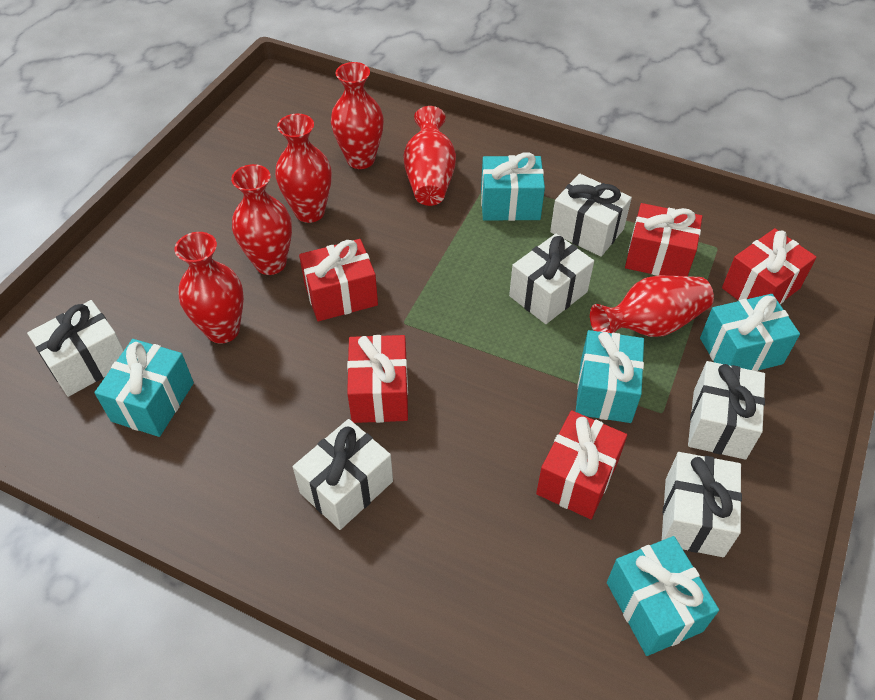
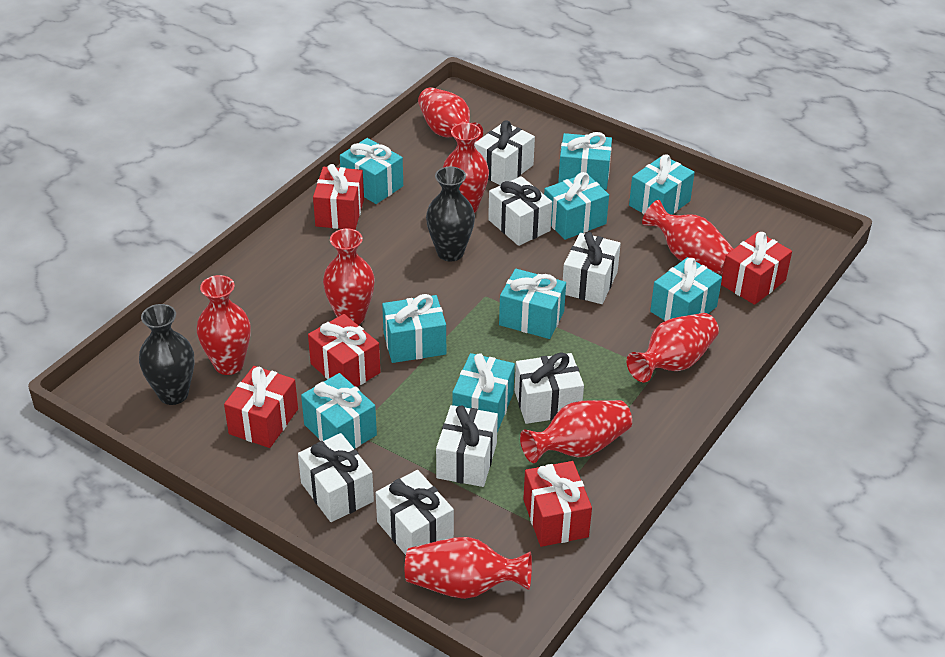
black vase: none = 0 -> [139,304,194,405] [426,166,475,261] = 2
red vase: [175,232,244,344] [231,164,292,275] [275,114,332,223] [331,62,384,169] [404,106,456,206] [590,275,714,337] = 6 -> [197,275,251,375] [323,229,375,325] [405,537,532,599] [418,87,483,142] [443,123,489,213] [520,400,632,463] [627,313,719,382] [642,200,734,274] = 8
turquoise gift: [94,339,194,437] [481,152,545,221] [576,330,644,423] [607,536,719,656] [700,294,800,371] = 5 -> [301,373,377,449] [340,138,403,204] [382,294,446,363] [452,353,515,432] [499,269,566,339] [544,172,609,240] [558,132,612,190] [629,154,695,215] [650,257,722,321] = 9
white gift: [27,300,124,397] [293,419,393,530] [509,234,594,324] [550,174,632,257] [662,452,742,557] [688,361,765,460] = 6 -> [298,433,374,522] [375,470,454,555] [436,405,498,487] [474,120,535,185] [488,176,552,246] [515,352,584,424] [563,232,621,304] = 7

